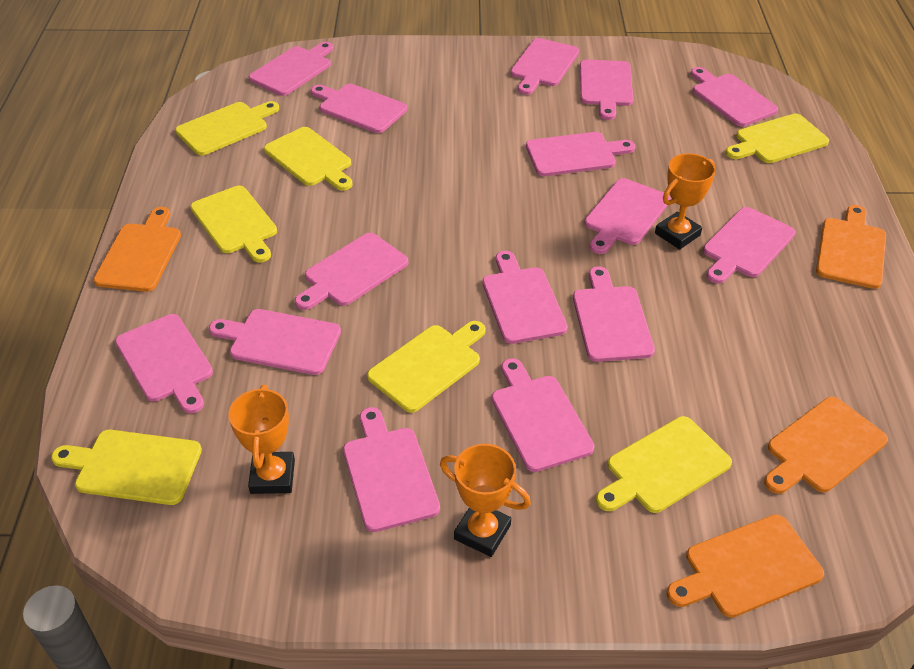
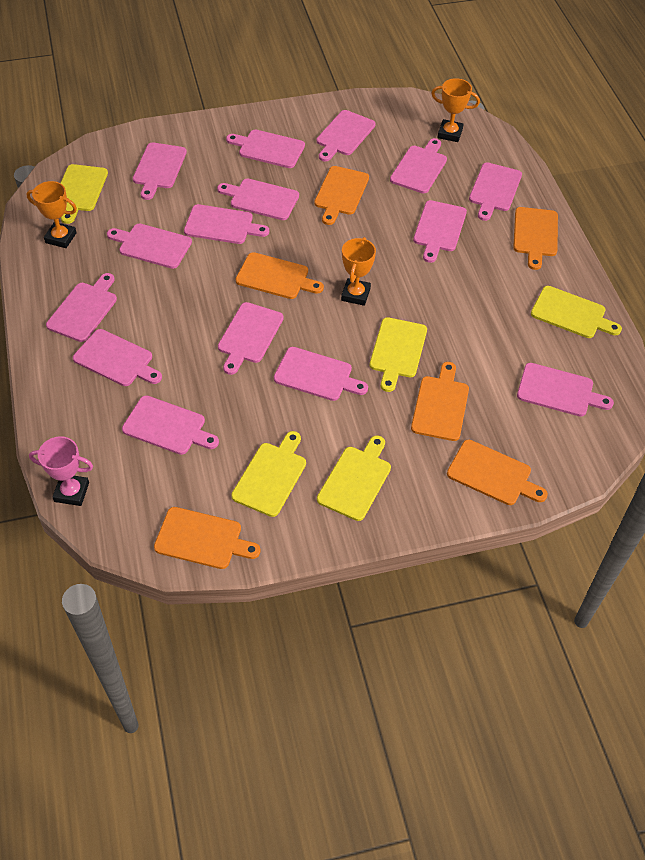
orange cutting board: [93,207,181,292] [667,514,824,618] [764,397,888,494] [816,205,886,289] = 4 -> [154,507,261,569] [236,252,324,299] [314,166,369,225] [411,362,469,441] [447,440,548,505] [513,207,558,270] = 6
pink trophy: none = 0 -> [29,436,93,506] = 1
yellow cutting board: [51,430,202,505] [175,101,279,155] [190,186,277,263] [264,127,353,191] [367,321,486,413] [596,416,732,513] [726,113,829,163] = 7 -> [61,164,108,224] [231,431,306,517] [317,435,391,521] [370,317,427,392] [531,286,622,338] = 5

